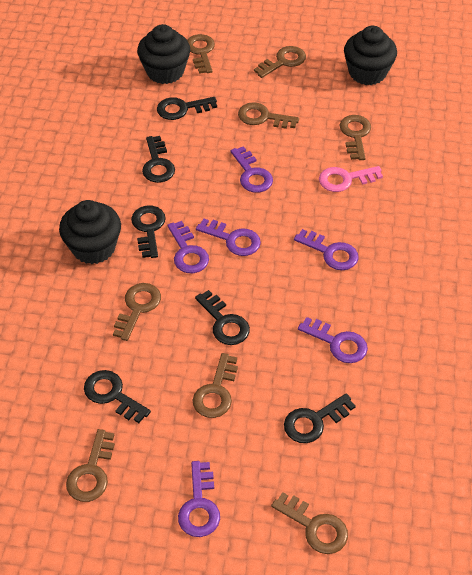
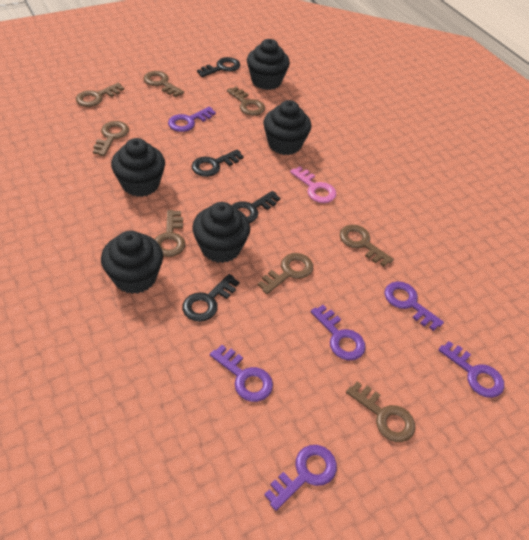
black cupcake: [59,200,121,264] [137,24,190,84] [344,26,397,85] = 3 -> [101,230,163,294] [111,138,165,197] [192,202,250,263] [247,39,290,90] [263,100,311,155] = 5
black key: [84,370,151,423] [131,206,166,258] [142,136,175,183] [157,97,217,120] [195,290,250,345] [284,393,356,443] = 6 -> [182,274,240,322] [191,149,244,177] [197,57,240,77] [231,191,280,223] = 4

